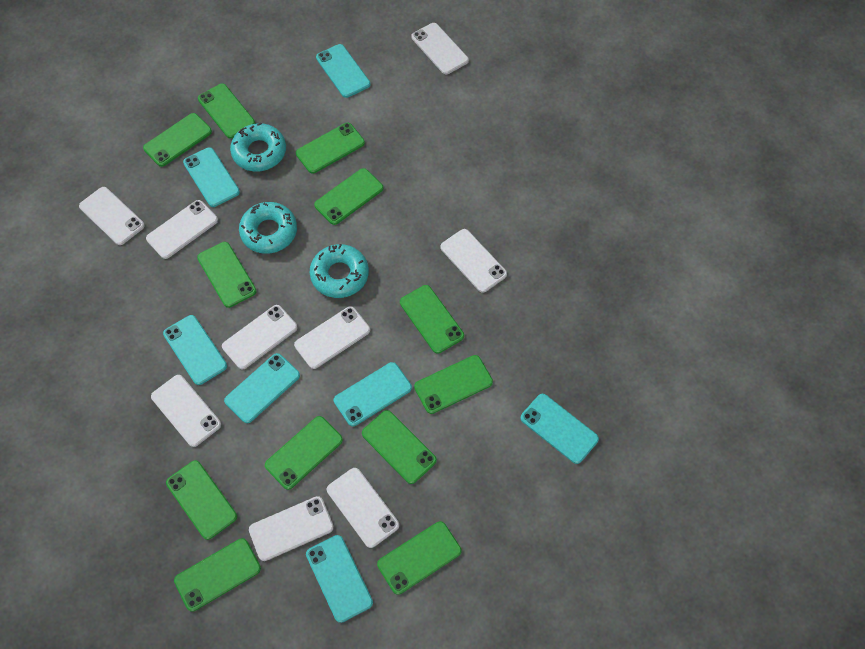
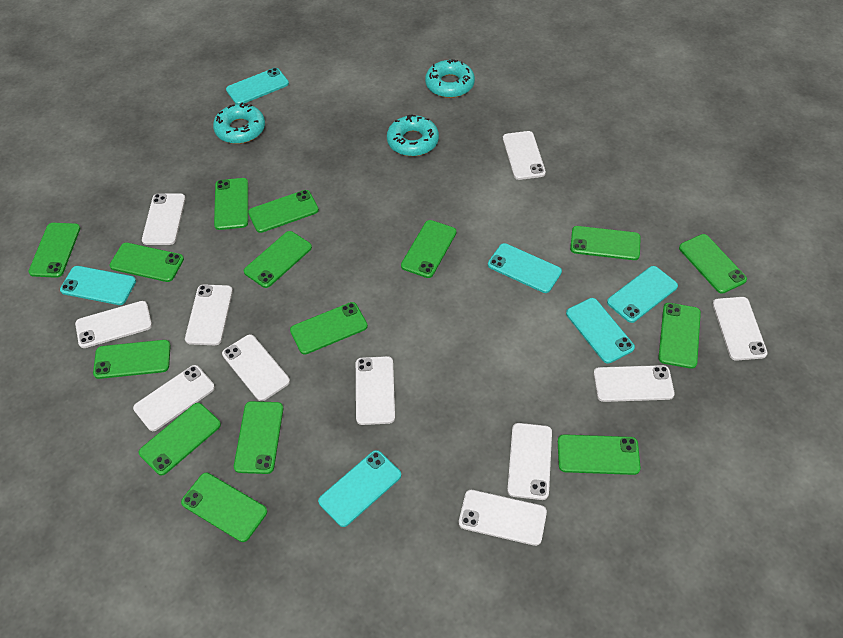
green phone: [143,113,212,167] [166,460,237,540] [174,538,261,612] [197,242,256,308] [198,83,255,139] [265,416,343,490] [296,123,365,174] [314,168,383,225] [362,410,437,484] [377,521,461,595] [400,285,464,354] [414,355,493,414] = 12 -> [28,223,80,278] [93,340,171,379] [110,243,184,282] [139,403,221,476] [181,473,267,542] [214,178,248,230] [234,401,283,474] [244,231,312,288] [248,190,319,233] [290,302,368,355] [401,220,457,278] [558,434,641,475] [570,226,641,260] [658,303,701,369] [679,234,747,294] = 15
turquoise phone: [163,315,227,385] [183,147,240,207] [224,353,300,423] [306,535,373,623] [316,44,371,98] [334,362,412,426] [520,394,599,464] = 7 -> [60,266,136,305] [226,68,289,104] [318,450,401,527] [488,243,562,293] [566,298,635,364] [607,266,678,323] = 6
white phone: [79,187,145,245] [146,200,218,259] [151,375,221,447] [222,305,297,369] [249,496,334,561] [294,306,370,369] [327,468,399,548] [412,23,469,74] [440,229,507,293] = 9 -> [75,301,152,348] [133,365,215,431] [142,193,186,245] [185,285,233,345] [222,334,290,401] [356,356,395,425] [459,490,547,546] [503,131,546,180] [507,423,552,500] [594,365,675,402] [712,297,768,361] = 11

